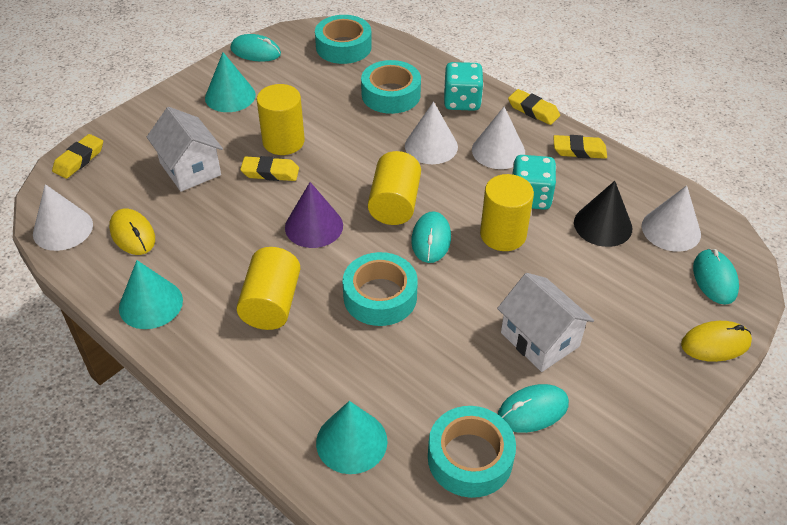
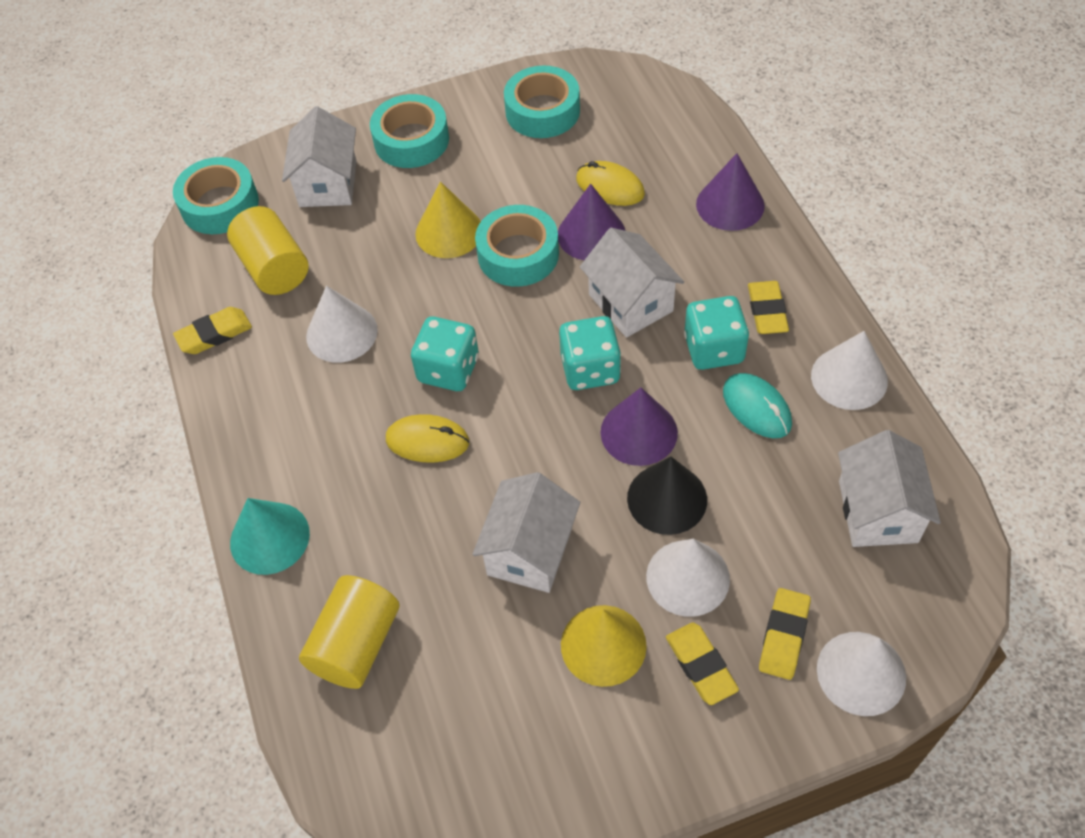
purple cone: [285,182,343,248] = 1 -> [558,184,626,260] [601,388,678,466] [696,153,765,231] = 3
turquoise cone: [119,260,183,329] [205,52,256,112] [316,401,387,474] = 3 -> [230,498,310,575] = 1
turquoise dice: [444,62,484,111] [512,155,556,210] = 2 -> [411,317,479,391] [559,316,621,390] [684,296,749,370] = 3
turquoise mouse: [231,34,281,62] [411,212,451,263] [498,384,569,433] [693,249,739,305] = 4 -> [723,373,792,438] = 1
white house: [147,107,223,192] [497,273,594,372] = 2 -> [282,106,357,207] [472,472,580,593] [580,228,684,338] [838,430,941,547] = 4
yellow cone: none = 0 -> [415,182,481,258] [561,605,647,687] = 2
yellow cylinder: [236,247,300,330] [257,84,305,155] [368,151,421,225] [480,174,534,251] = 4 -> [227,206,308,295] [299,575,399,689] = 2

